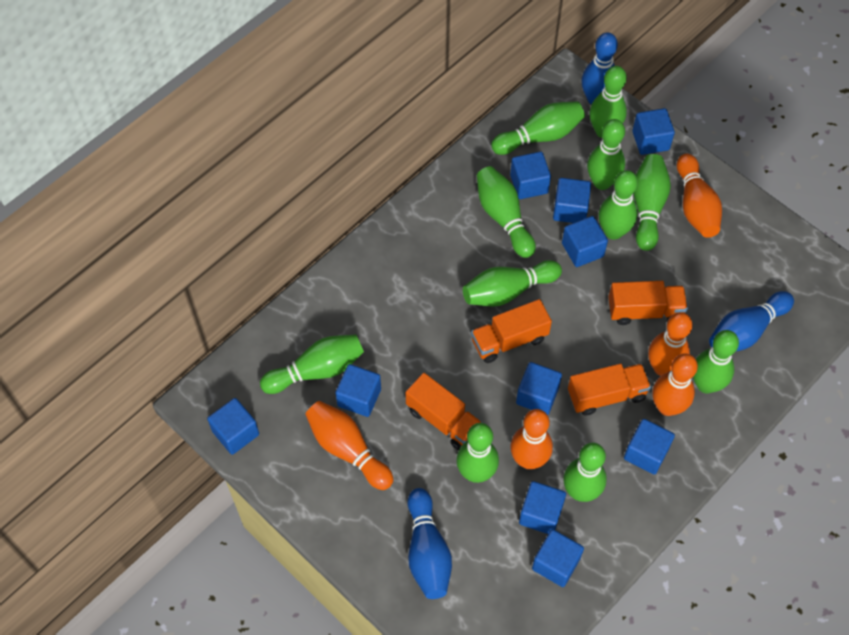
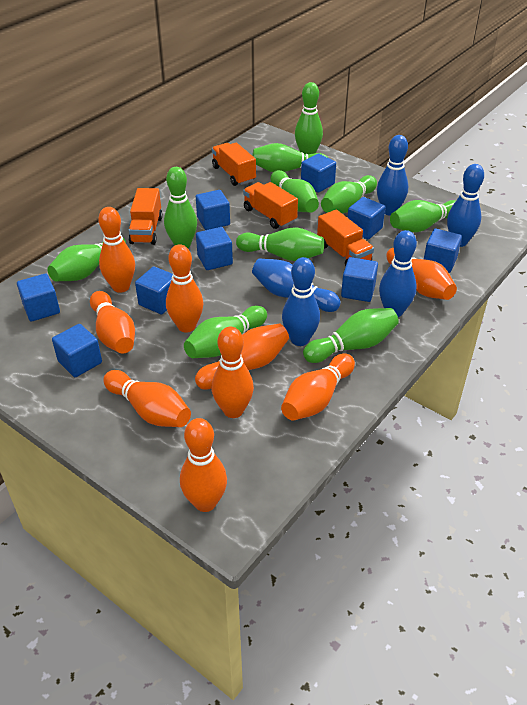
blue bowling pin: [408,488,452,599] [581,32,618,105] [709,291,794,351] = 3 -> [252,258,341,312] [282,257,320,346] [377,135,408,215] [379,230,417,317] [447,164,484,247] = 5
blue cube: [207,398,259,455] [335,364,381,417] [510,152,551,199] [516,362,562,415] [519,481,566,534] [532,529,584,587] [553,178,591,223] [562,216,608,267] [624,419,675,474] [632,108,675,155] = 10 -> [17,274,60,321] [52,324,102,377] [135,266,173,315] [196,190,230,230] [196,227,233,270] [301,154,336,193] [341,257,378,302] [347,197,385,239] [424,229,462,273] = 9
green bowling pin: [260,334,364,394] [456,423,499,483] [463,260,562,307] [477,166,536,258] [491,101,585,155] [563,443,607,502] [587,119,625,190] [590,66,627,138] [599,170,638,240] [633,154,671,251] [693,330,739,393] = 11 -> [47,238,126,281] [164,167,197,248] [184,306,267,358] [236,227,324,261] [252,143,328,172] [270,170,319,213] [295,82,323,154] [303,308,399,363] [321,175,377,213] [390,200,456,232] = 10
orange bowling pin: [305,401,393,490] [510,409,553,469] [648,312,693,376] [652,353,698,416] [677,154,722,238] = 5 -> [90,291,135,353] [98,207,135,293] [103,370,191,427] [166,244,204,333] [180,418,227,512] [195,324,289,390] [212,327,254,418] [281,353,355,421] [386,248,457,300] = 9

